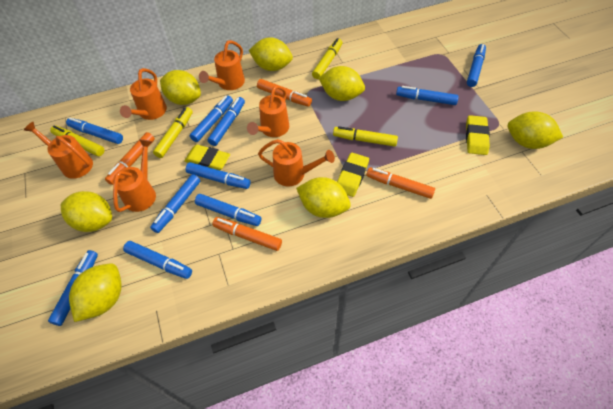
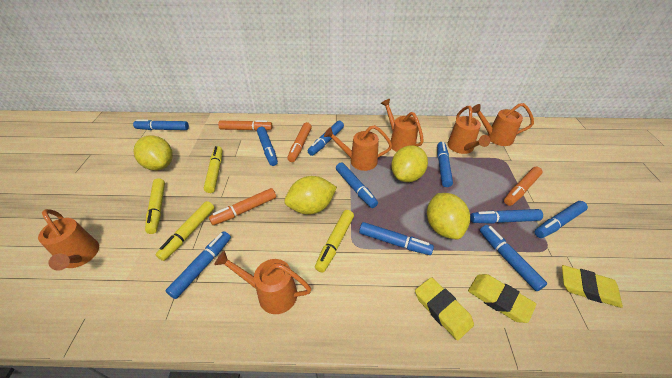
yellow lemon: [61,191,112,232] [69,263,122,322] [160,70,201,105] [249,37,293,71] [296,177,351,218] [319,66,365,101] [508,111,563,149] = 7 -> [134,135,173,171] [284,176,337,215] [391,145,428,182] [427,193,470,239] = 4

